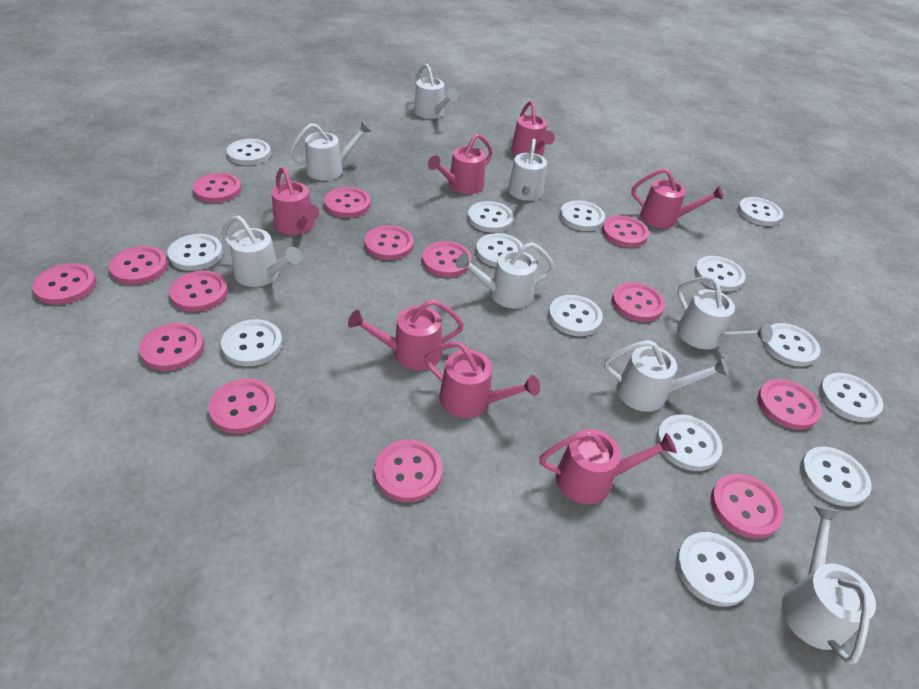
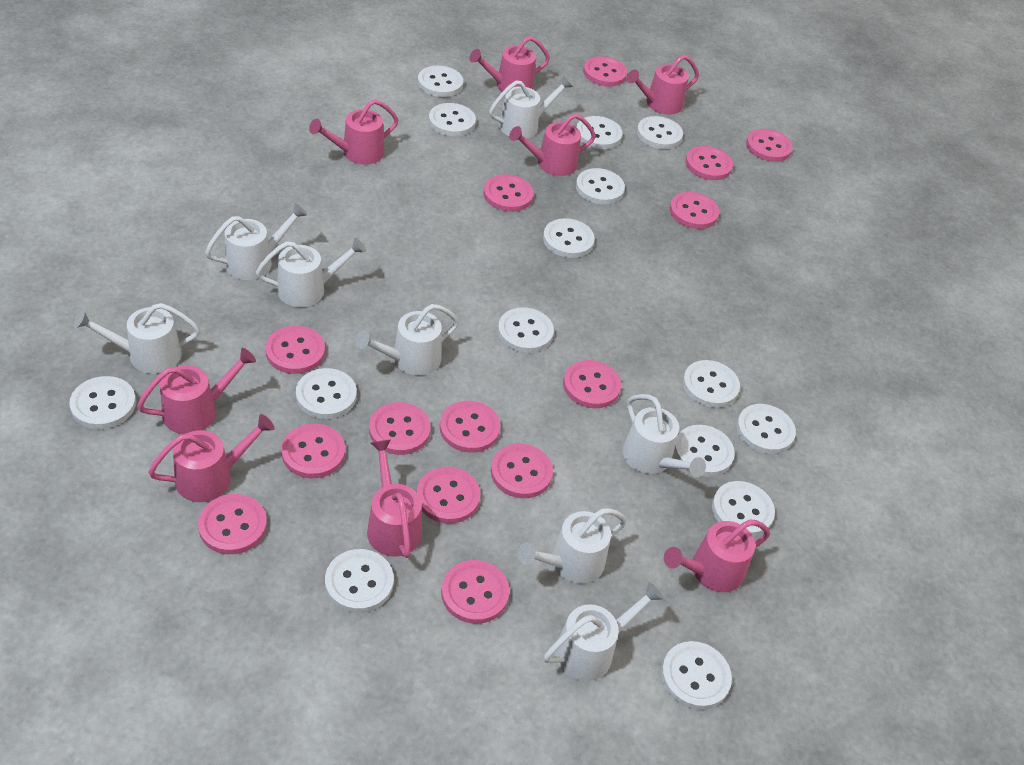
pink watering can: [271,167,319,235] [348,299,464,370] [424,341,540,418] [428,133,493,194] [511,101,555,156] [539,429,677,505] [631,168,724,229] = 7 -> [137,348,256,434] [148,414,275,502] [309,99,399,165] [367,440,422,558] [469,36,550,92] [509,114,596,176] [627,55,699,115] [664,520,770,592] = 8
white button: [168,234,223,271] [221,319,283,366] [226,139,271,165] [468,201,514,233] [476,233,525,267] [548,295,603,336] [560,200,605,231] [656,415,723,471] [676,532,754,607] [694,256,746,292] [738,197,783,226] [762,323,820,366] [800,446,872,507] [819,373,883,422] = 14 -> [69,376,136,429] [296,368,357,419] [325,549,394,613] [418,65,463,97] [429,103,476,136] [498,307,554,353] [543,218,595,258] [576,168,625,205] [577,116,623,149] [637,116,683,149] [661,641,732,710] [674,425,735,477] [683,360,740,408] [712,481,775,536] [737,404,796,454] = 15

